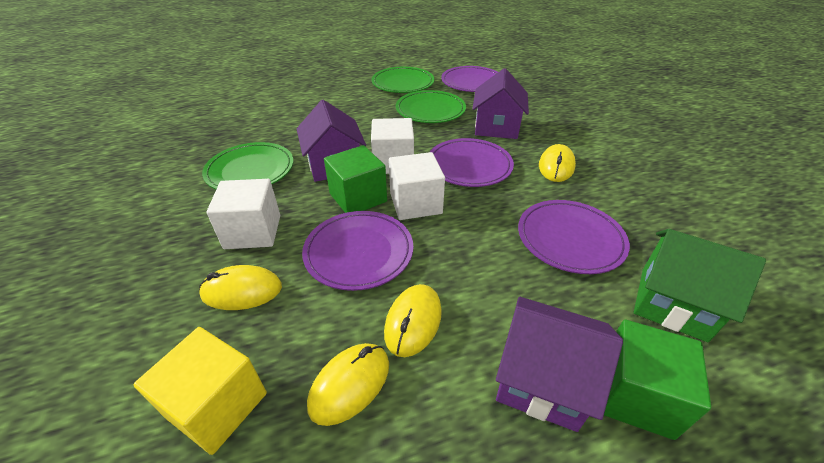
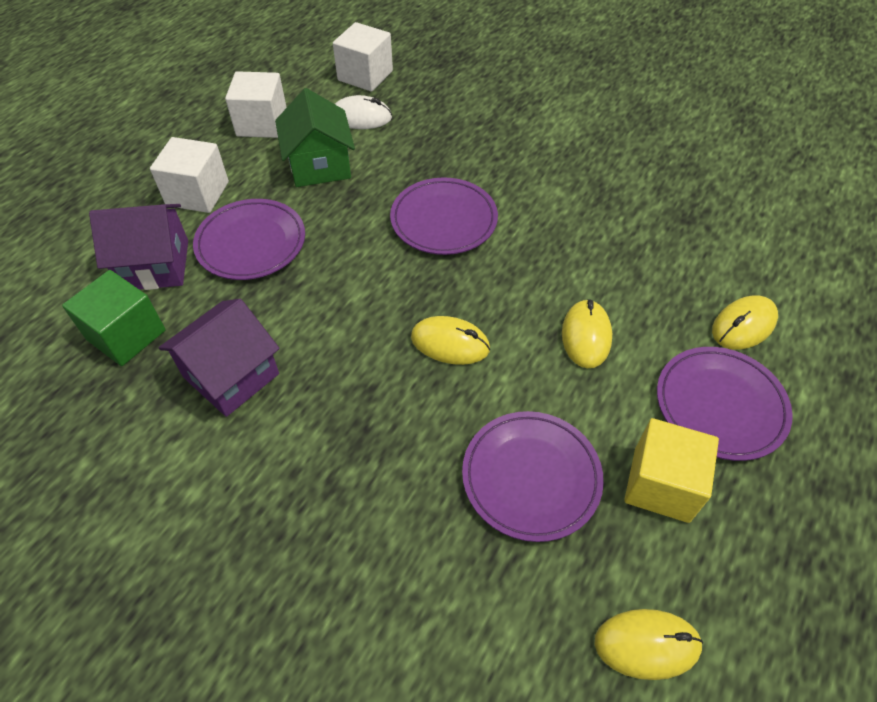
green cube: [324,145,387,213] [604,320,711,440] = 2 -> [62,270,166,366] = 1
green plate: [202,142,294,189] [371,67,435,93] [396,90,466,123] = 3 -> none = 0
purple house: [297,100,366,182] [472,68,529,139] [496,297,623,432] = 3 -> [89,204,188,290] [158,299,280,417] = 2
white mouse: none = 0 -> [335,95,392,129] = 1

